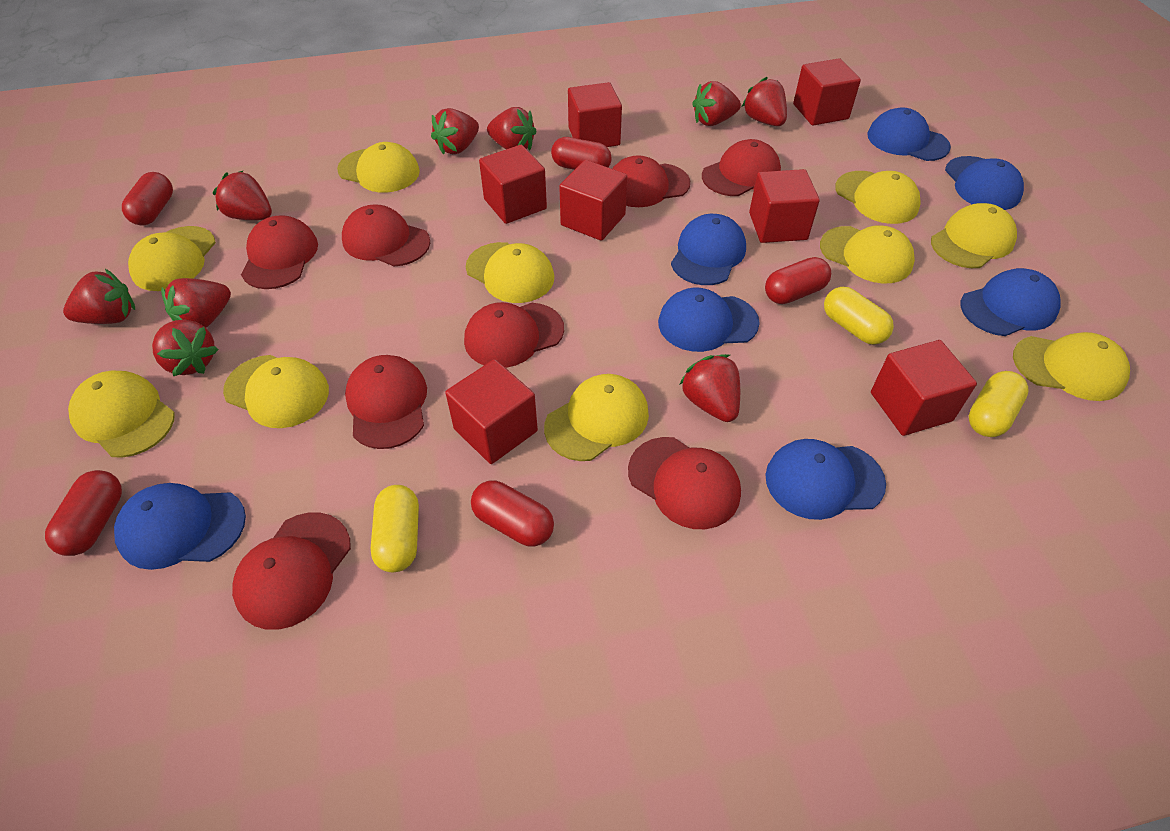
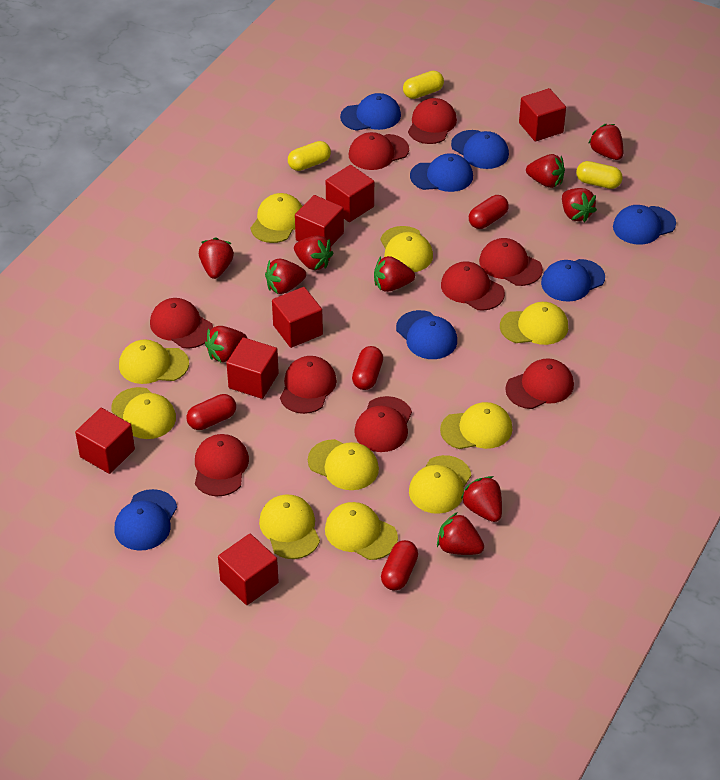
red cap: [232,512,351,630] [241,215,318,289] [342,204,430,266] [345,355,427,449] [464,302,564,368] [612,155,690,207] [628,437,741,529] [702,139,781,196] = 8 -> [150,298,213,348] [195,434,249,496] [280,356,337,414] [349,132,409,170] [354,396,412,452] [408,98,457,144] [441,261,505,311] [479,238,543,286] [505,358,574,409] = 9
red capsule: [45,470,122,556] [122,172,173,226] [471,480,554,547] [551,137,612,170] [765,257,831,304] = 5 -> [187,394,236,430] [352,346,383,390] [381,540,418,590] [469,195,509,229] = 4
red strawberry: [63,269,135,324] [152,320,219,376] [161,278,231,328] [213,171,272,220] [431,108,479,154] [487,107,537,151] [679,354,740,422] [692,81,741,126] [742,77,787,126] = 9 -> [199,237,234,279] [205,326,248,362] [265,259,306,294] [294,235,333,270] [374,256,415,292] [437,512,484,555] [461,476,502,522] [526,154,565,188] [562,188,597,222] [588,124,623,160] = 10

